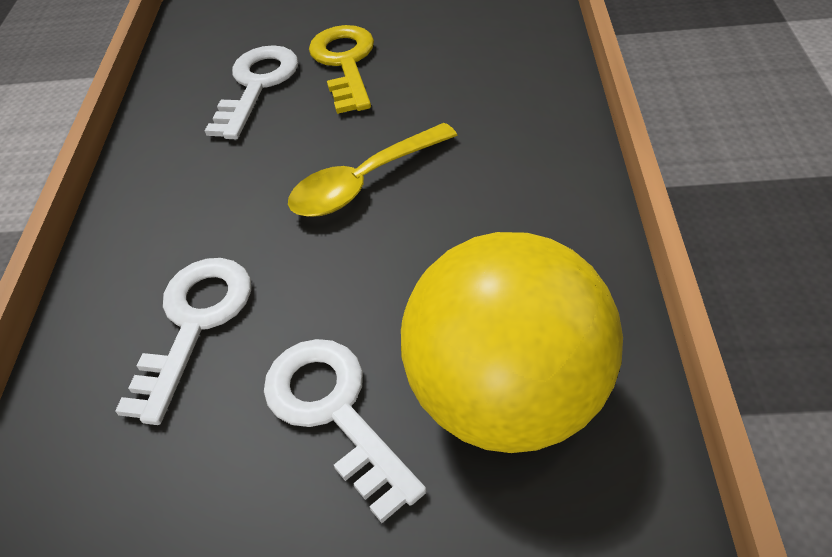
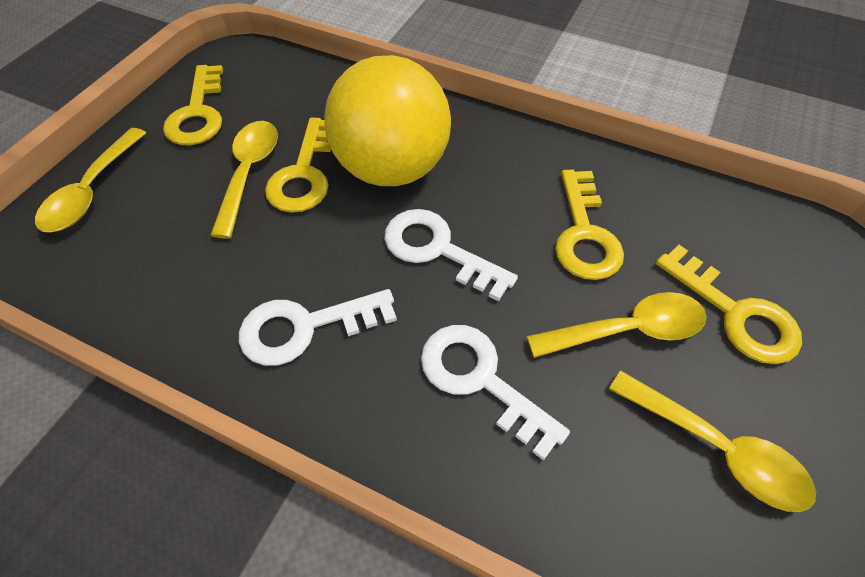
yellow key: [309,25,374,114] = 1 -> [163,65,223,145] [265,117,331,213] [555,170,624,280] [656,245,802,364] = 4
yellow spoon: [288,123,457,217] = 1 -> [35,128,146,232] [210,121,278,239] [527,292,707,358] [609,371,816,512] = 4

